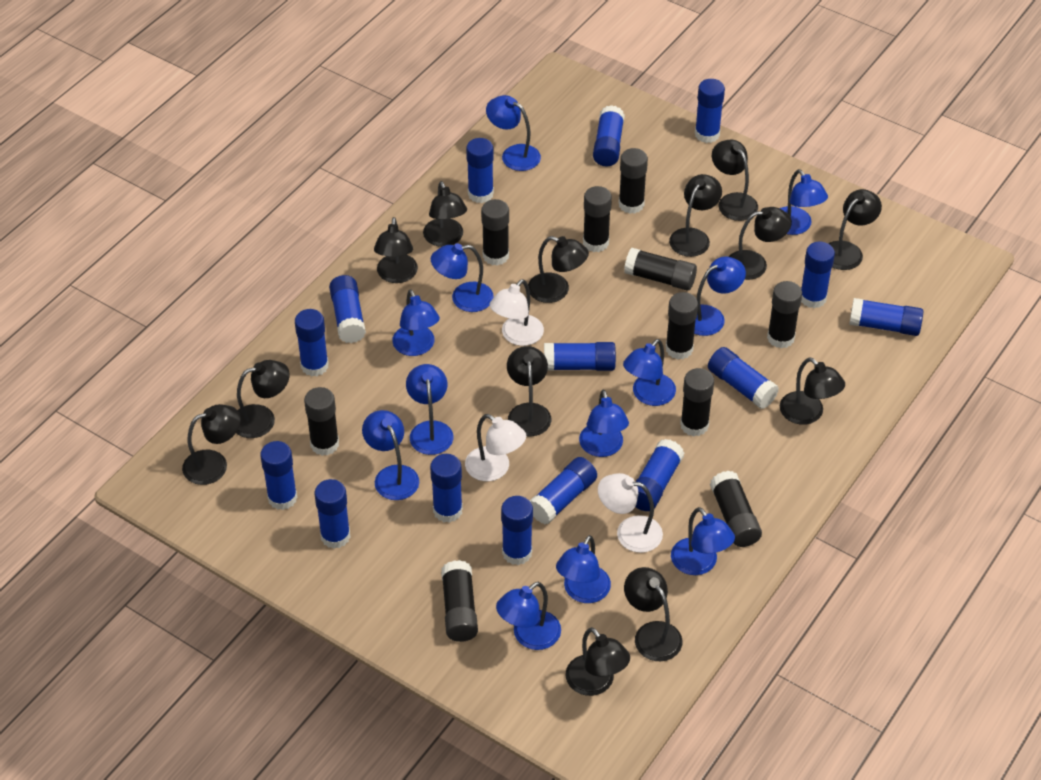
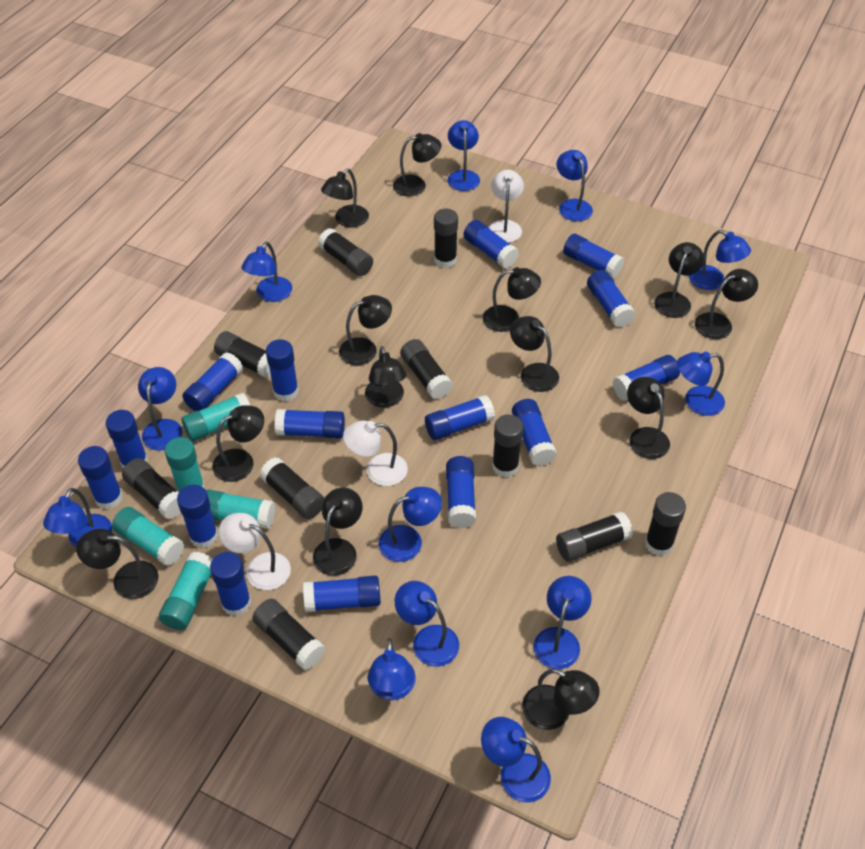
turquoise glue stick: none = 0 -> [112,507,184,566] [159,552,213,630] [165,437,205,492] [181,392,250,441] [206,489,275,529] = 5

